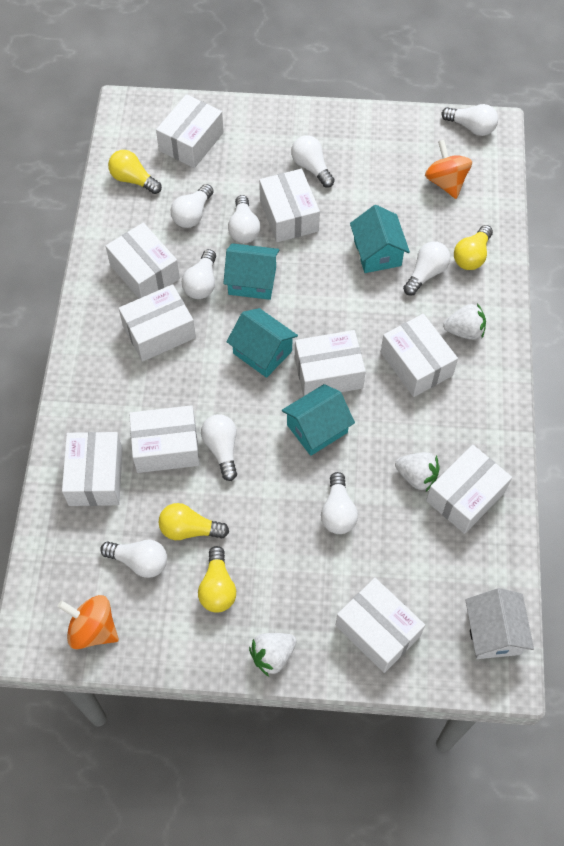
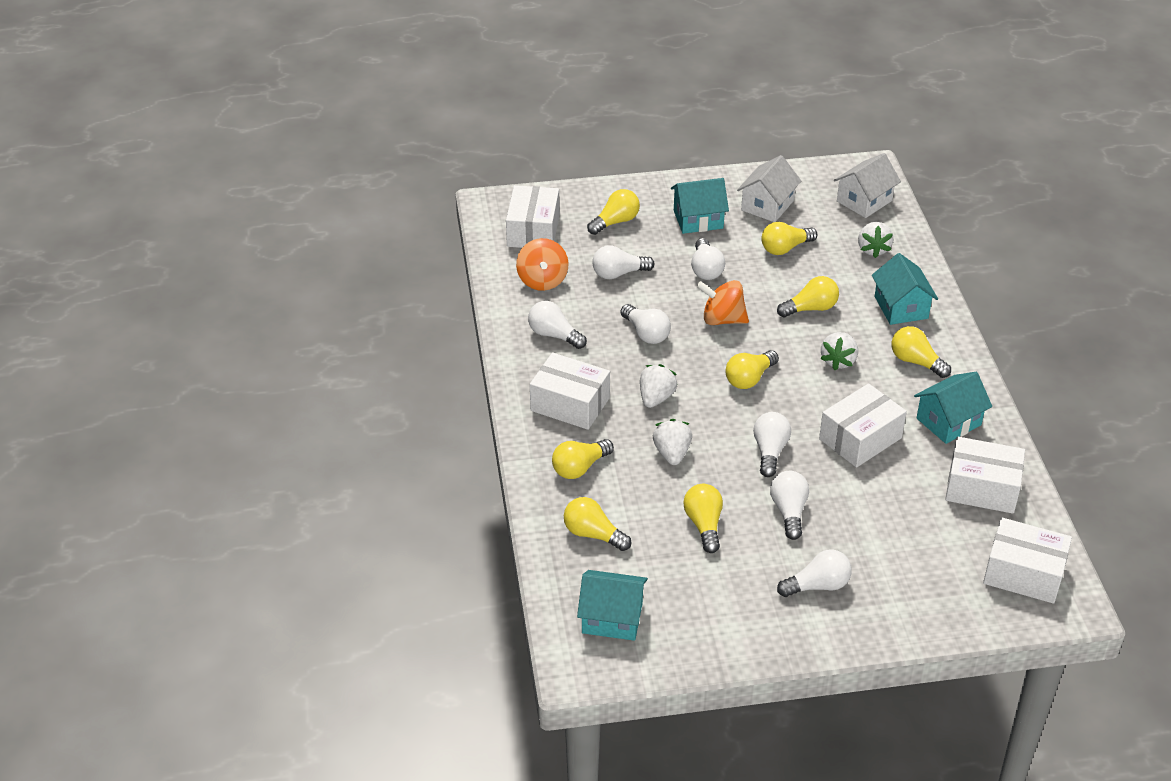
white box: [62,432,123,506] [106,223,180,299] [119,284,196,362] [129,405,200,473] [156,94,224,168] [259,169,320,242] [295,330,366,396] [336,578,425,673] [381,314,458,397] [426,445,512,534] = 10 -> [506,185,560,248] [530,353,610,430] [819,383,907,468] [945,437,1025,514] [983,517,1072,604] = 5
white house: [465,588,534,659] = 1 -> [737,155,801,222] [834,153,901,218] = 2
white light bulb: [100,540,167,578] [171,184,214,228] [182,249,216,299] [201,414,237,481] [228,195,260,243] [291,135,335,188] [321,472,358,534] [403,241,450,295] [442,104,498,136] = 9 -> [528,301,587,349] [592,245,655,279] [621,304,671,344] [691,238,725,280] [753,412,791,477] [770,471,809,540] [777,549,852,597] = 7
white strawberry: [249,633,296,676] [395,452,440,491] [443,303,486,340] = 3 -> [640,364,678,408] [653,419,692,465] [820,332,858,370] [858,222,893,258] = 4
yellow light bulb: [108,150,162,194] [159,503,229,540] [198,546,236,613] [454,225,493,270] = 4 -> [552,439,614,479] [564,497,631,551] [587,189,640,235] [683,484,723,553] [726,350,779,389] [761,222,817,255] [777,276,839,318] [892,326,951,378] = 8

